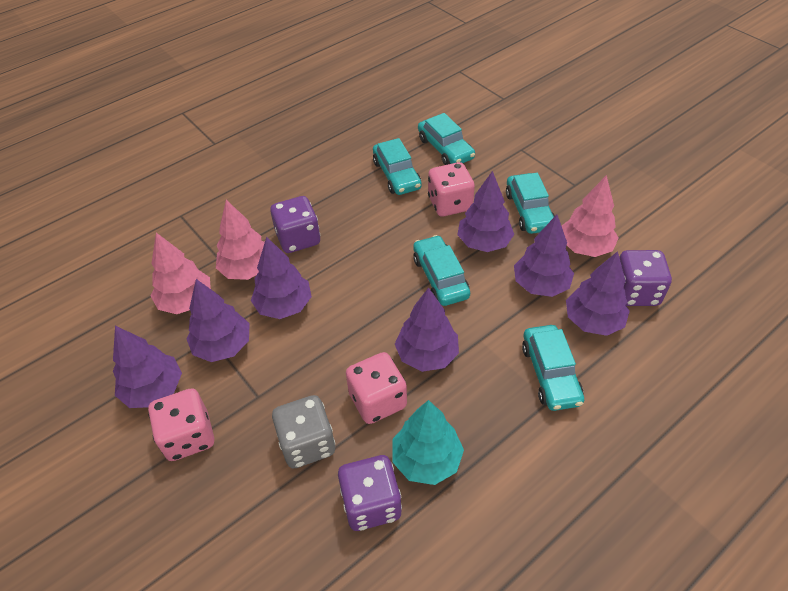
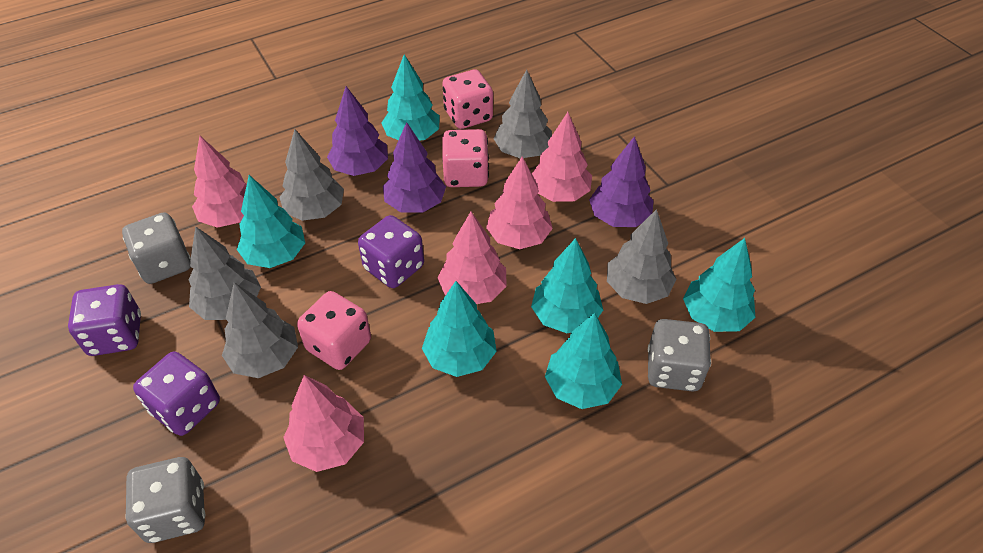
grey dice: [272,395,335,468] = 1 -> [122,212,191,284] [125,457,205,543] [648,319,711,392] = 3
grey tree: none = 0 -> [189,226,261,320] [222,282,298,378] [279,129,344,221] [493,69,552,159] [607,209,676,304] = 5
pink tree: [151,233,211,314] [216,200,265,280] [562,175,618,257] = 3 -> [192,136,247,228] [283,375,364,472] [437,212,507,304] [486,157,553,249] [532,112,592,202] = 5
purple tree: [113,326,182,408] [186,279,250,362] [251,237,312,319] [395,287,459,372] [457,171,514,252] [514,214,574,297] [566,251,630,336] = 7 -> [327,86,388,176] [383,122,446,213] [589,136,654,227] = 3
turquoise car: [373,138,422,195] [413,235,470,306] [418,113,475,165] [506,173,555,234] [522,325,584,411] = 5 -> none = 0
turquoise tree: [392,400,464,485] = 1 -> [237,175,305,268] [382,54,440,141] [422,281,497,377] [531,238,603,333] [545,313,622,409] [683,238,755,332] = 6

